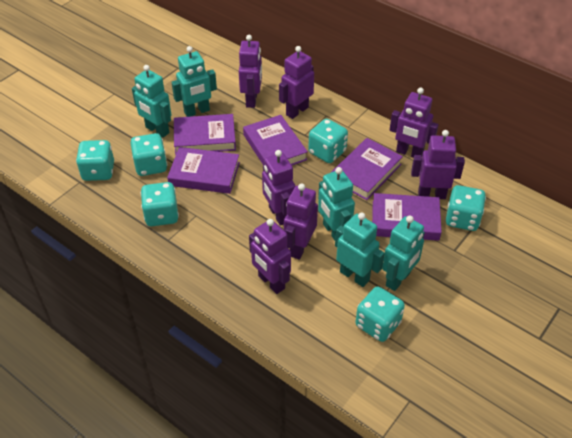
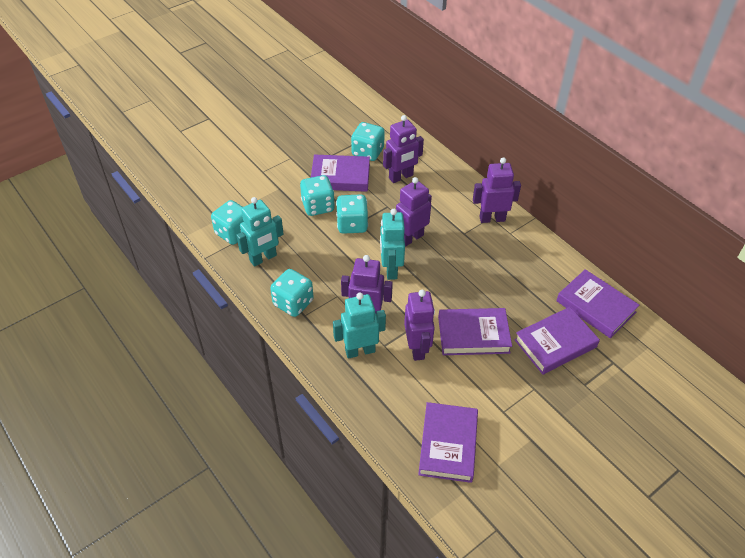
purple robot: [239,35,262,108] [249,219,291,294] [262,150,295,226] [279,46,314,119] [284,183,318,260] [390,88,439,158] [411,130,465,199] = 7 -> [341,255,393,313] [383,115,424,183] [396,177,432,247] [404,290,435,361] [473,157,521,223] = 5
turquoise dice: [76,140,114,181] [131,133,167,176] [141,182,179,226] [308,119,348,163] [356,287,405,342] [446,185,486,231] = 6 -> [211,200,244,245] [270,269,314,317] [300,175,335,216] [336,194,368,234] [351,122,385,161] = 5
turquoise robot: [132,65,171,138] [171,46,217,117] [318,167,355,241] [335,213,385,287] [382,216,425,291] = 5 -> [236,197,284,267] [333,292,386,358] [380,209,405,280] = 3

